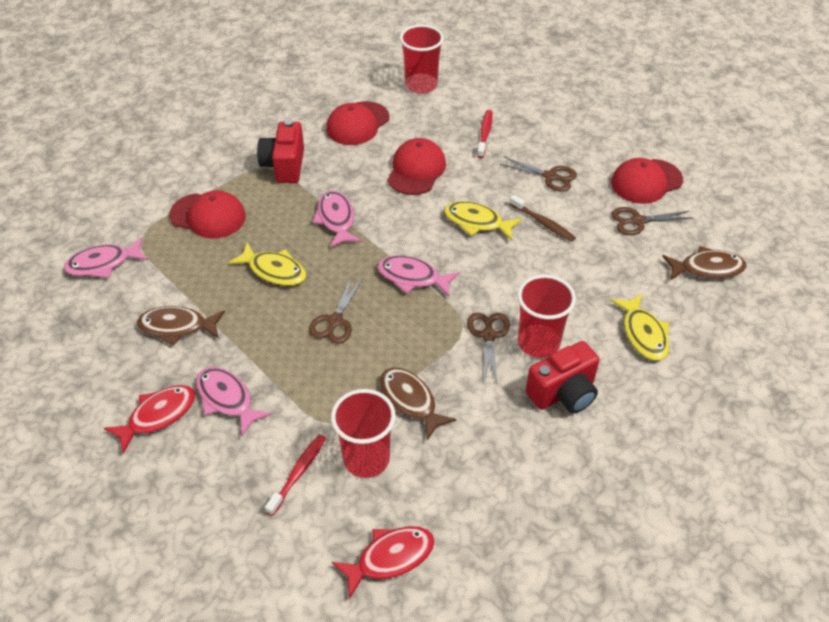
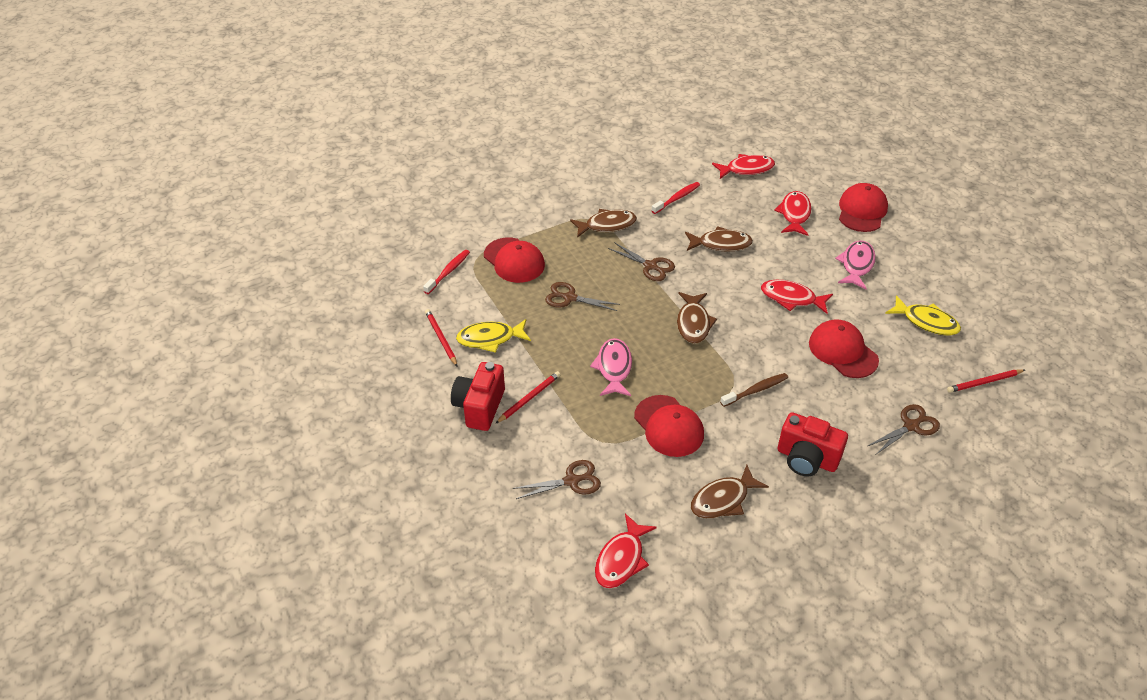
brown fish: [137,306,225,346] [380,368,457,440] [662,246,746,280] = 3 -> [570,209,637,238] [677,292,717,344] [685,226,753,252] [691,465,769,519] = 4
pink fish: [64,237,148,278] [196,367,272,436] [312,191,361,248] [377,255,460,296] = 4 -> [590,338,632,396] [835,241,876,289] = 2
red cup: [331,389,396,478] [400,25,444,94] [517,275,576,358] = 3 -> none = 0
red fish: [104,385,196,454] [332,526,435,599] = 2 -> [595,514,657,588] [712,154,775,179] [761,280,833,314] [774,191,811,236] = 4
red pencil: none = 0 -> [425,309,457,366] [495,371,560,424] [947,369,1025,393] = 3
yellow fish: [228,242,307,286] [444,201,522,241] [610,294,669,361] = 3 -> [456,319,531,353] [885,295,961,335] = 2

